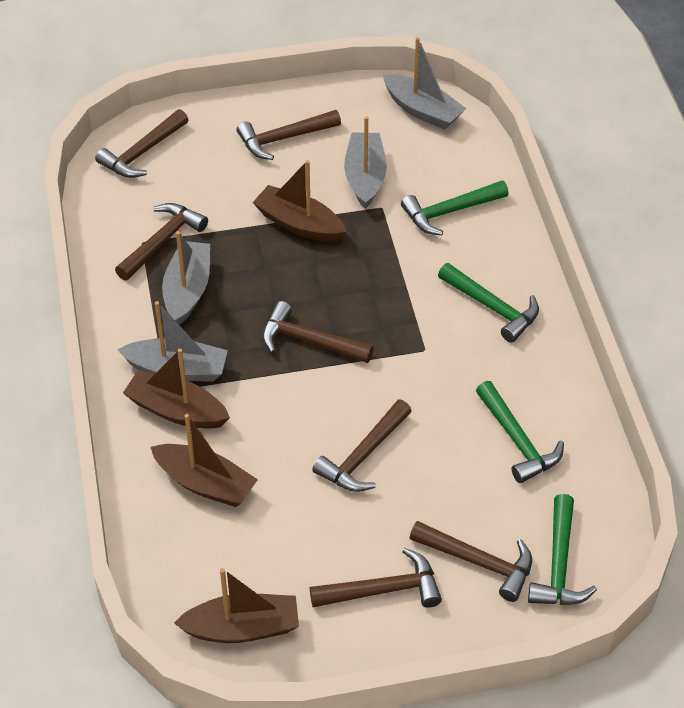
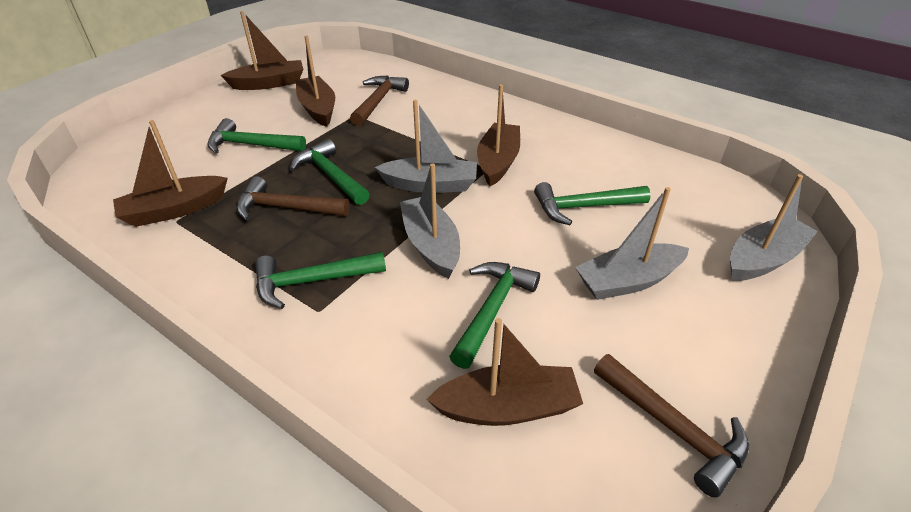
brown boat: [123,349,230,429] [151,414,258,507] [174,568,299,643] [252,160,347,242] = 4 -> [113,120,228,227] [221,11,304,90] [296,36,335,127] [426,318,583,426] [477,84,520,186] = 5
brown hammer: [95,109,188,178] [115,203,208,281] [237,110,341,160] [262,301,374,363] [310,548,442,608] [312,400,412,492] [410,521,532,602] = 7 -> [236,176,350,221] [350,76,409,126] [594,354,749,497] = 3
green hammer: [401,181,509,235] [438,263,539,343] [476,381,564,483] [528,494,597,605] = 4 -> [207,118,306,153] [255,252,386,309] [290,139,370,205] [449,262,540,369] [534,182,651,225] = 5

